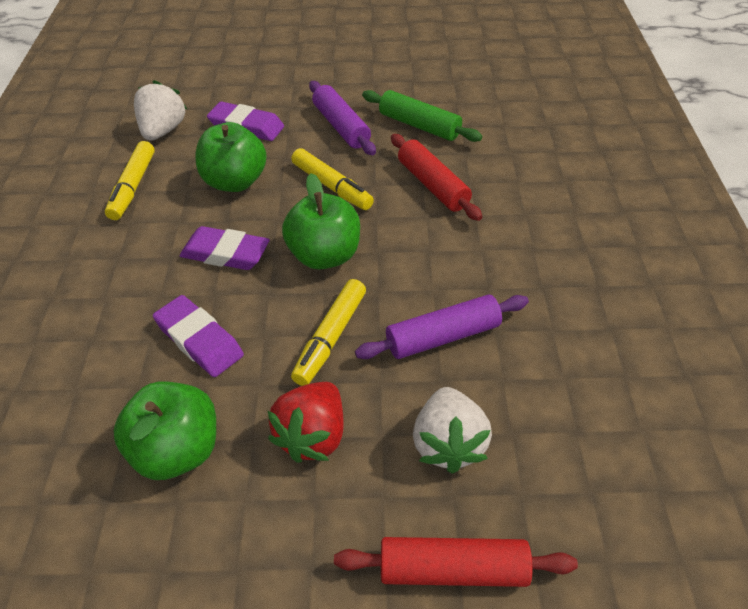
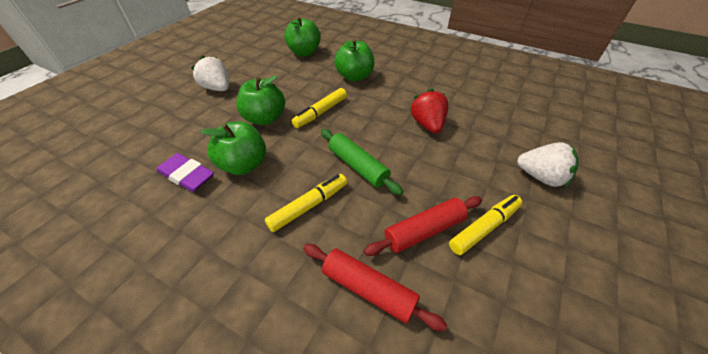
green apple: [113,381,216,480] [196,122,267,192] [282,173,360,269] = 3 -> [200,121,266,175] [236,75,285,125] [284,16,321,56] [334,39,374,82] = 4
purple eraser: [153,295,244,377] [180,226,270,270] [207,101,284,141] = 3 -> [157,153,214,192] = 1
purple rolling pin: [309,81,376,155] [355,294,529,359] = 2 -> none = 0

